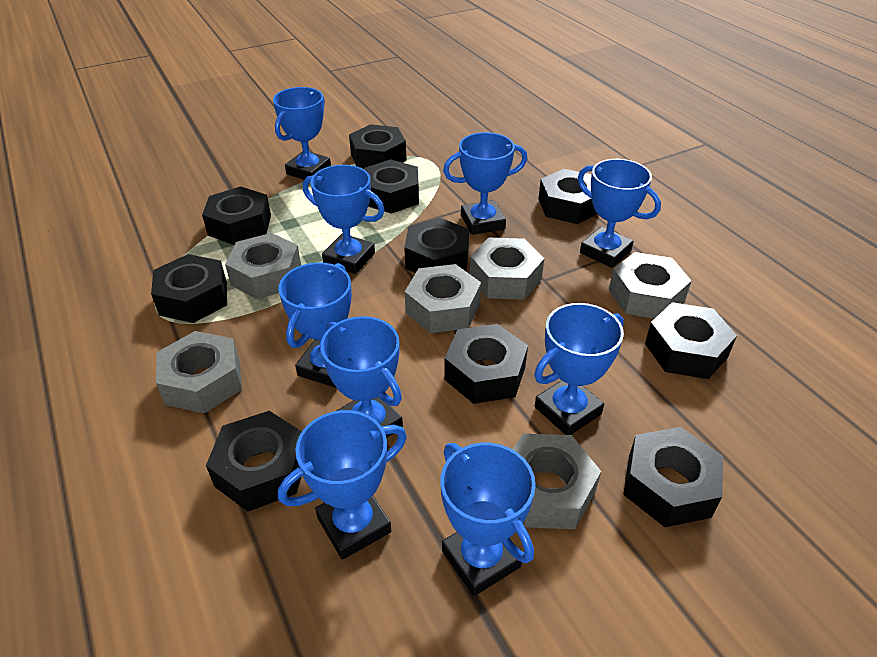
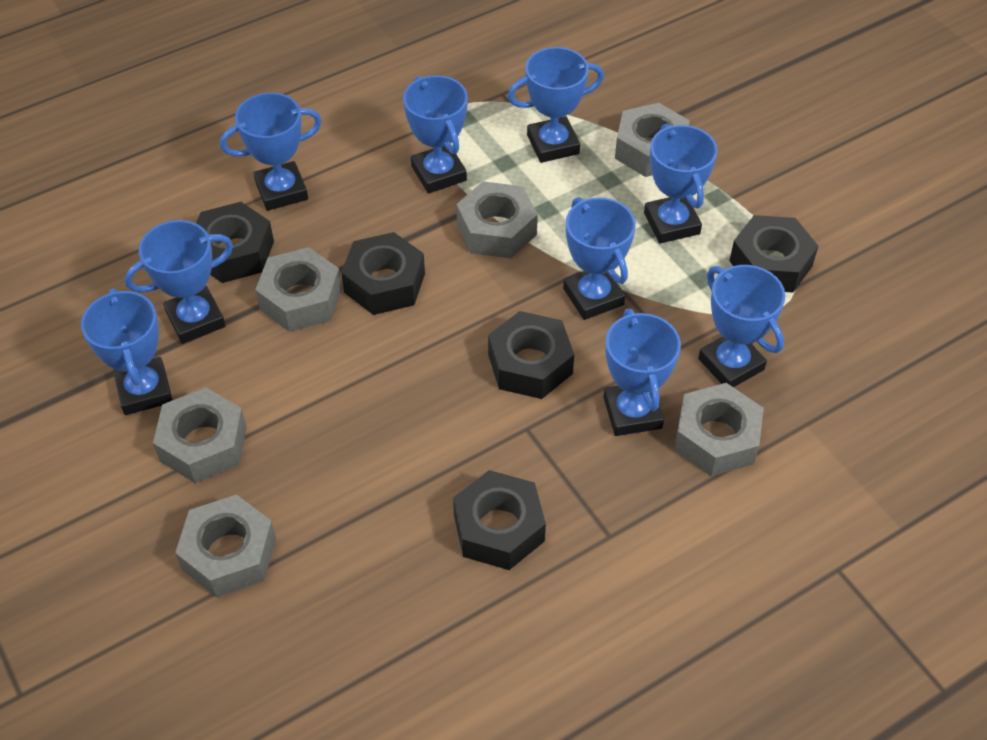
black nut: [151,254,227,323] [202,187,271,245] [206,411,302,511] [349,124,406,169] [363,159,419,214] [404,218,469,273] [444,324,528,404] [538,169,597,224] [623,427,723,527] [645,302,737,379] = 10 -> [196,202,274,283] [341,232,425,315] [453,470,546,570] [488,311,574,399] [729,215,818,293] = 5

